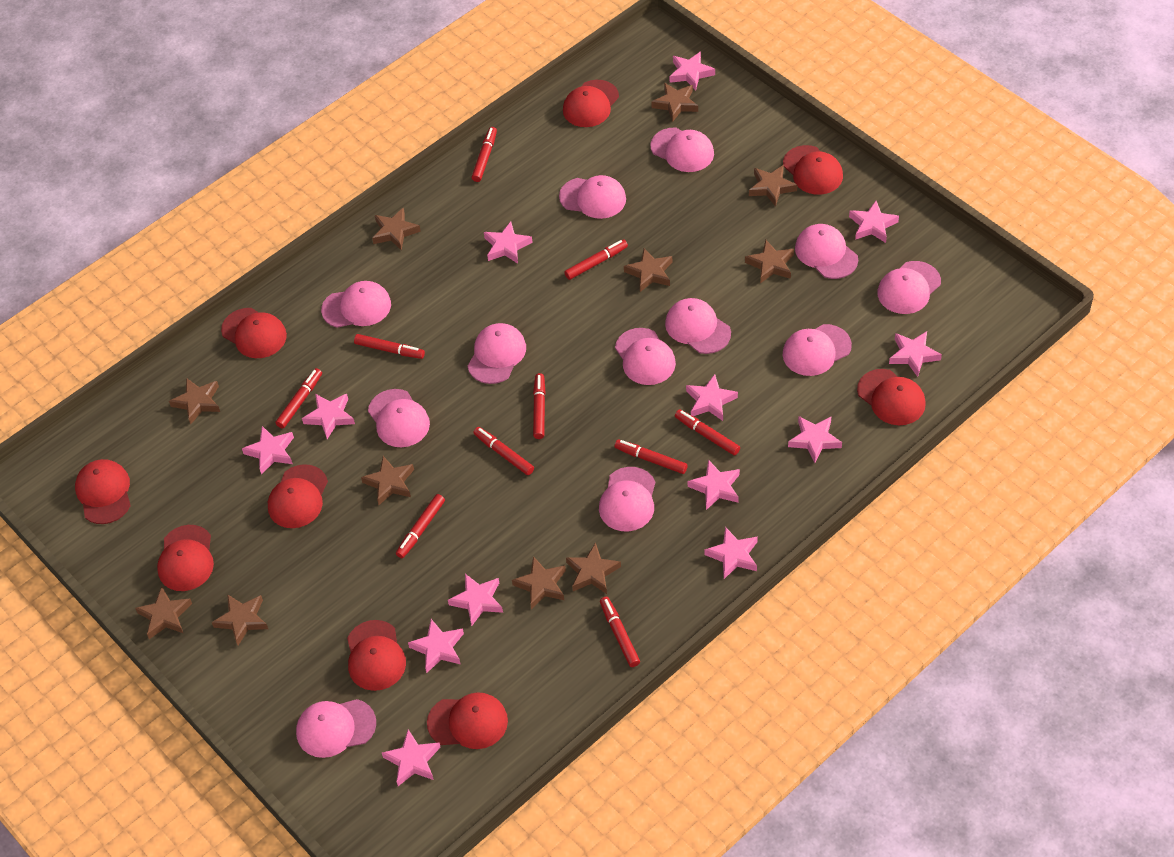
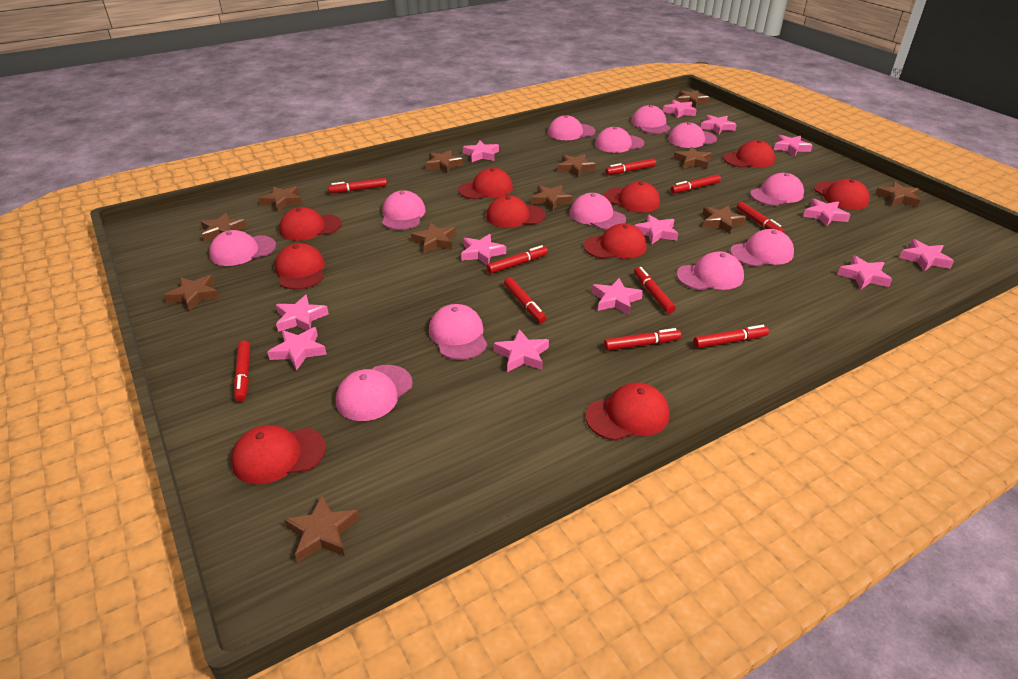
brown star: [135,587,192,639] [169,378,220,424] [212,594,268,645] [361,456,414,505] [372,207,421,251] [512,556,566,609] [566,542,621,594] [624,248,672,292] [651,83,698,122] [745,240,794,283] [749,165,797,207] = 11 -> [164,275,219,311] [200,213,247,242] [259,186,302,212] [284,494,360,562] [411,223,455,253] [426,150,463,174] [531,185,573,211] [557,154,596,177] [673,147,712,169] [677,90,709,108] [702,205,746,234] [875,181,920,207] = 12
red cap: [75,459,131,524] [157,525,214,591] [221,308,287,358] [268,464,328,528] [347,620,406,691] [427,692,508,749] [563,80,619,127] [783,145,843,195] [857,369,926,425] = 9 -> [231,425,326,485] [275,243,325,290] [279,207,342,241] [458,168,513,200] [486,195,546,228] [584,223,647,259] [586,382,669,441] [604,181,660,213] [723,140,775,168] [814,179,870,210] = 10

